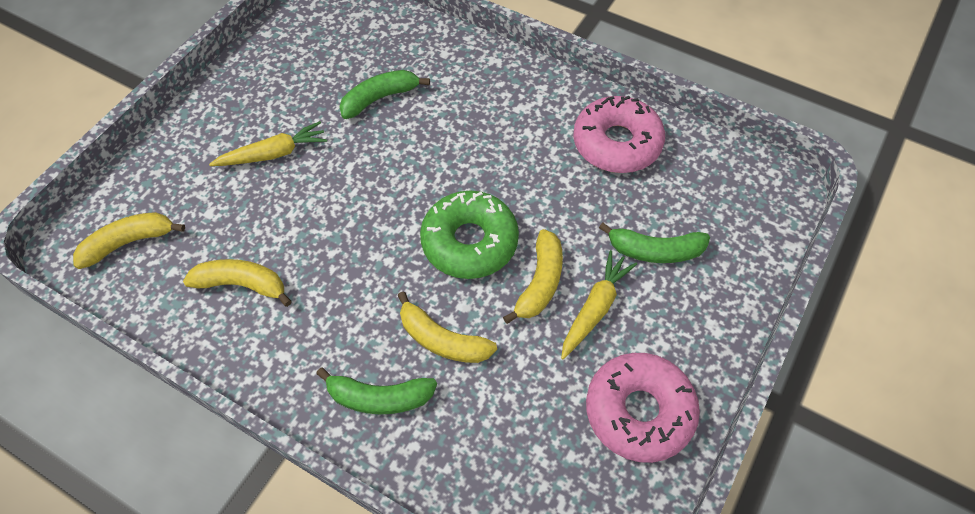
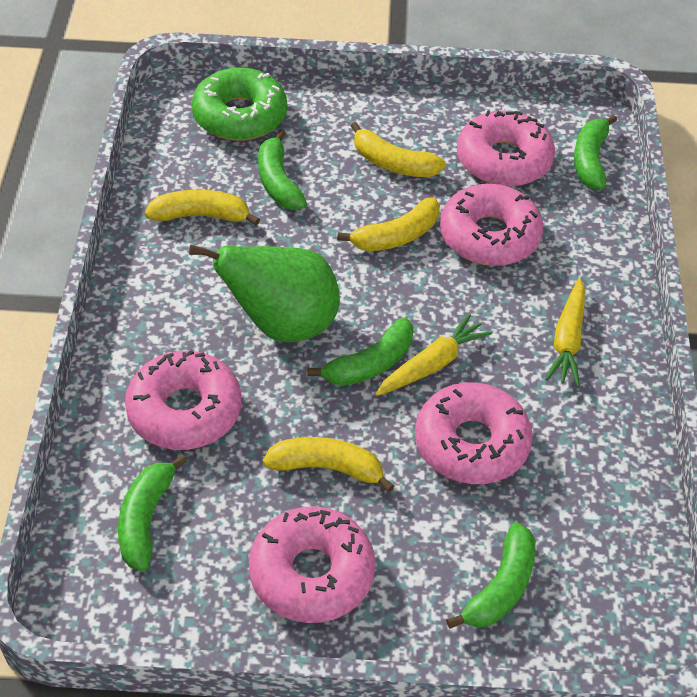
green banana: [316,367,437,414] [339,70,430,119] [599,223,710,263] = 3 -> [118,454,187,571] [258,130,307,210] [307,318,413,386] [446,522,536,629] [574,115,617,190] = 5
green pear: none = 0 -> [189,245,340,342] = 1
pink donut: [573,96,665,173] [586,353,700,463] = 2 -> [125,350,242,450] [249,506,376,623] [415,382,533,484] [440,184,543,266] [457,110,555,187] = 5

